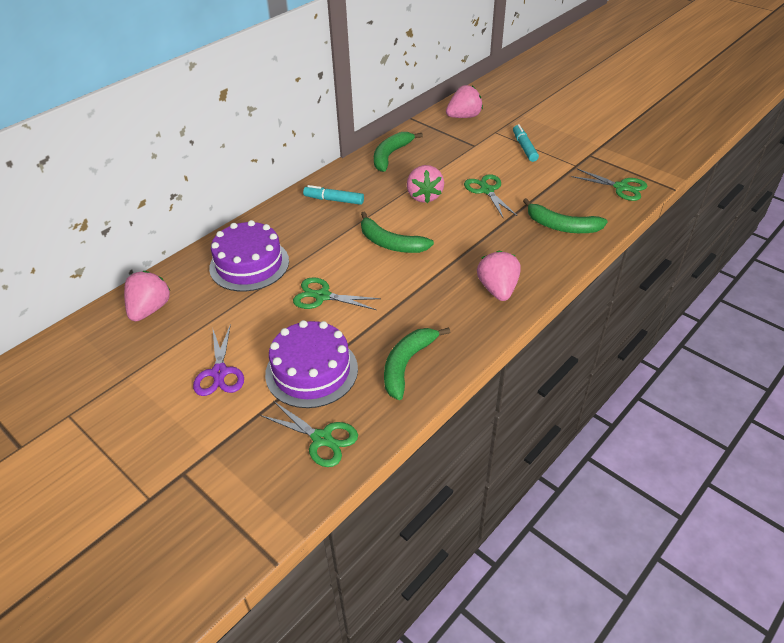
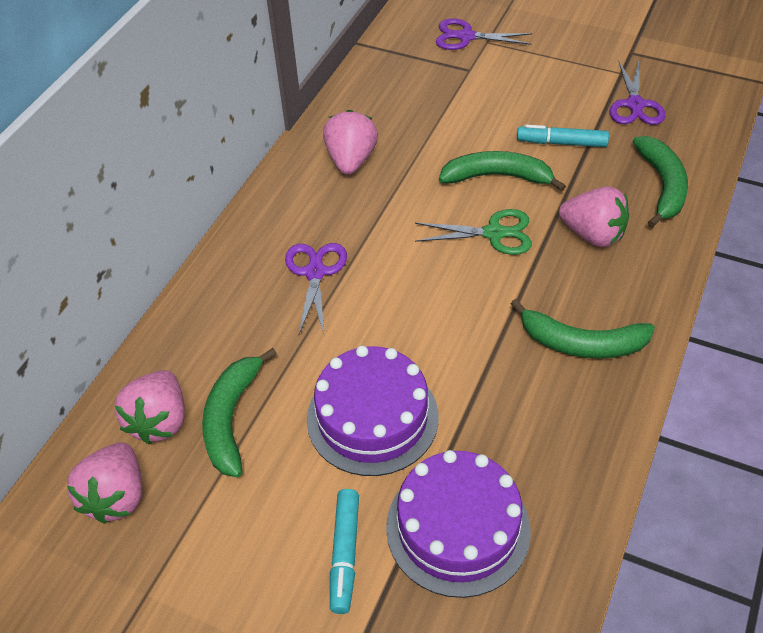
green scissors: [261,401,358,467] [293,277,381,310] [464,174,517,218] [571,169,647,201] = 4 -> [415,209,532,255] = 1
purple scissors: [193,324,244,396] = 1 -> [285,243,347,334] [436,18,532,50] [609,61,665,125] = 3

